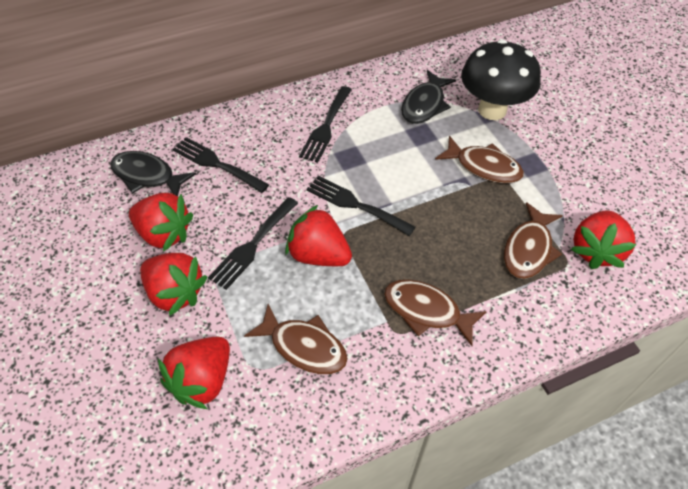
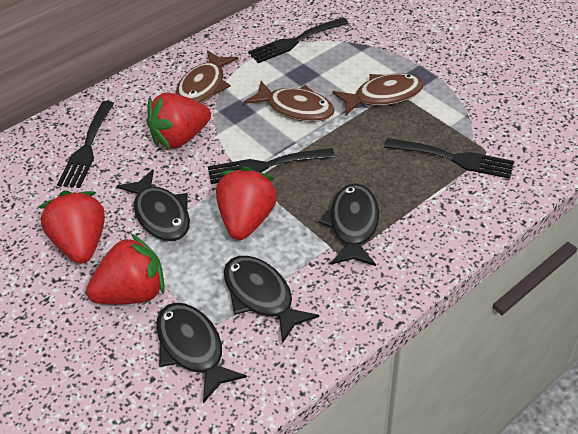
black fish: [110,151,196,196] [401,70,456,124] = 2 -> [117,169,190,241] [156,303,247,404] [223,256,319,343] [319,183,379,266] = 4
black mushroom: [461,39,541,120] = 1 -> none = 0
brown fish: [244,304,348,374] [384,280,487,346] [435,136,524,183] [504,202,563,279] = 4 -> [175,50,238,103] [243,81,335,122] [332,73,424,115] = 3
red strawberry: [129,193,194,252] [140,253,208,316] [158,336,230,409] [285,205,352,266] [571,210,637,269] = 5 -> [38,191,105,264] [86,234,165,304] [146,93,211,149] [216,166,278,240] = 4

